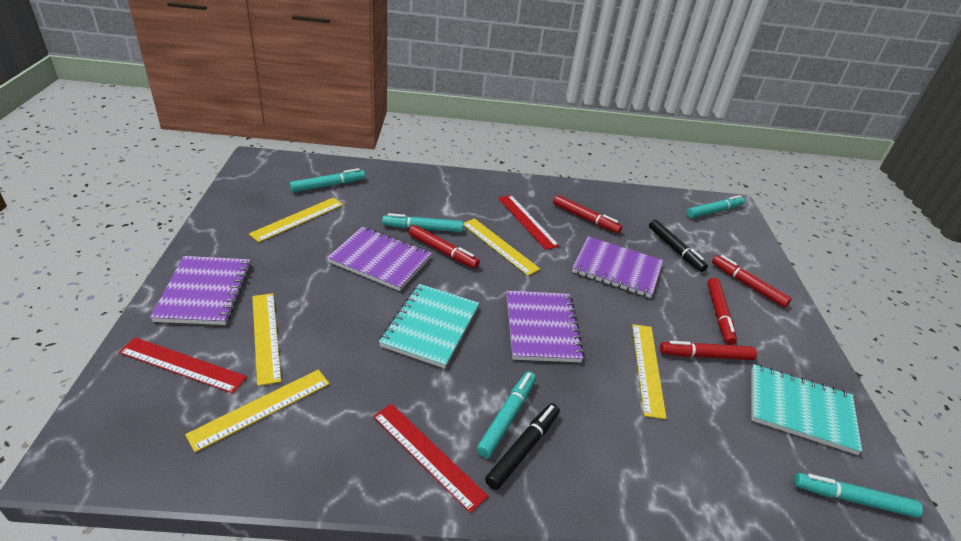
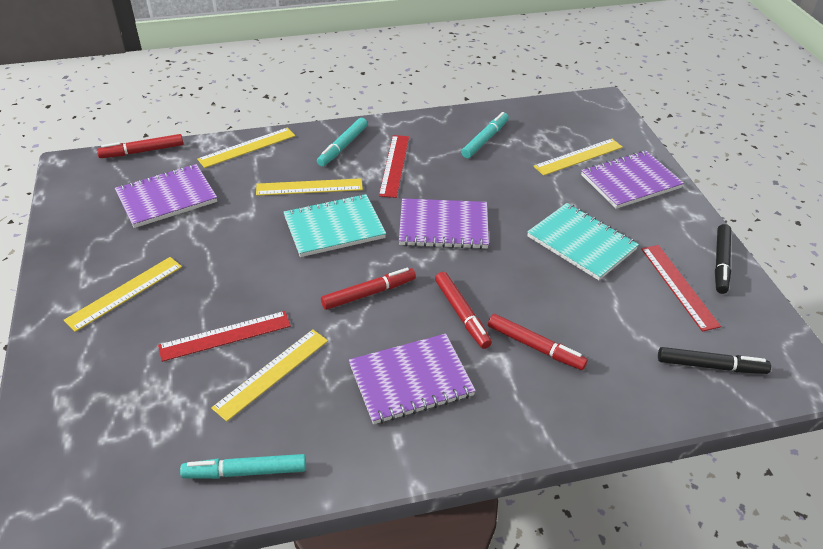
red marker: [408,225,480,269] [553,195,622,234] [660,341,757,360] [707,278,737,345] [712,255,792,308] = 5 -> [97,134,183,158] [321,268,416,310] [435,272,492,349] [488,314,588,370] = 4
turquoise marker: [290,168,365,192] [382,213,463,232] [477,371,536,458] [687,195,745,218] [794,473,923,518] = 5 -> [180,454,306,479] [317,118,368,167] [461,112,509,158] = 3

